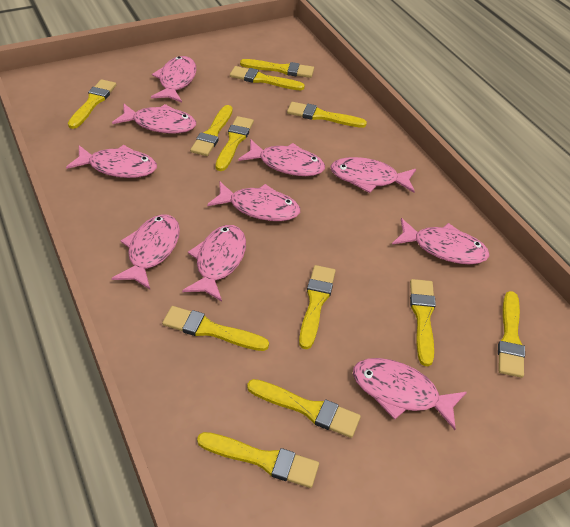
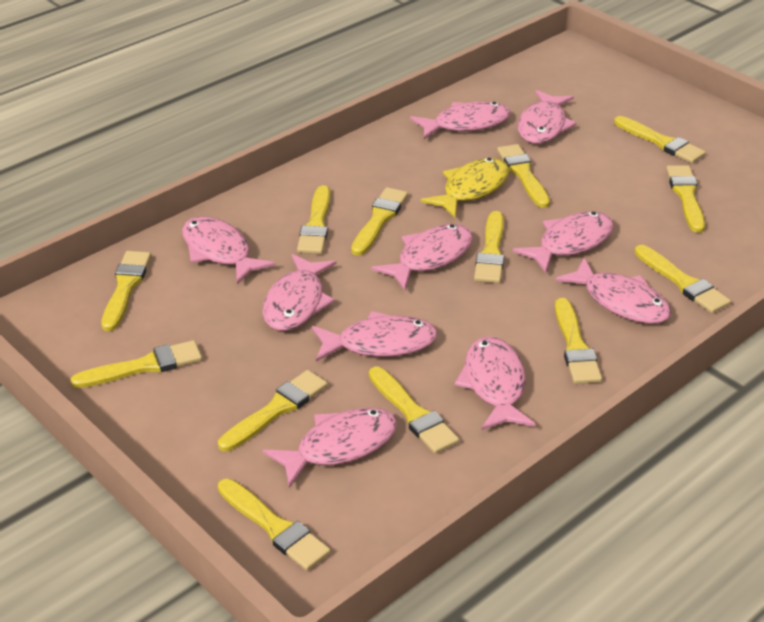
yellow brush: [68,79,116,129] [162,306,269,351] [190,105,233,156] [197,432,319,488] [216,116,254,171] [230,66,305,90] [240,59,314,78] [247,379,361,438] [287,102,367,128] [299,265,336,349] [410,279,436,367] [498,291,525,378] = 12 -> [71,340,202,388] [101,251,151,331] [218,370,328,452] [218,479,331,571] [297,185,330,254] [351,187,408,256] [369,366,459,454] [474,211,504,283] [497,144,550,208] [555,298,602,384] [614,116,706,163] [634,245,731,313] [666,165,705,233] = 13
yellow fish: none = 0 -> [420,158,509,219] = 1

